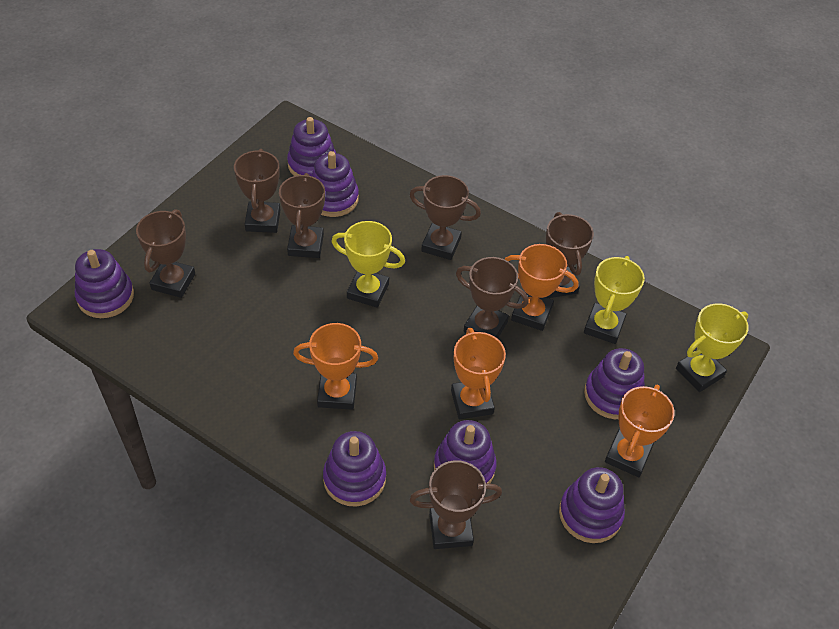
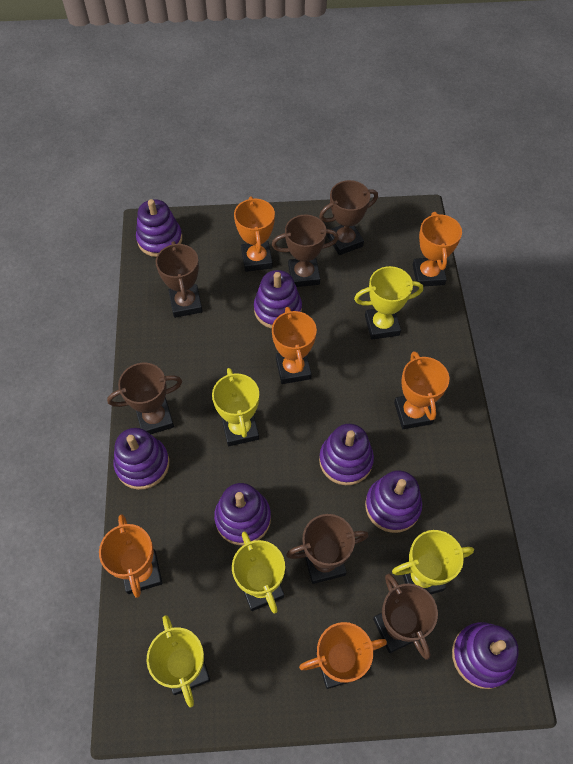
brown trophy: [136,209,195,298] [234,149,280,233] [279,173,325,258] [409,175,481,260] [409,460,502,549] [456,257,529,339] [546,212,594,298] = 7 -> [107,363,182,434] [156,241,203,318] [272,215,339,287] [286,514,369,584] [319,180,378,255] [373,574,438,660] = 6
orange trophy: [293,323,378,410] [451,328,506,420] [505,244,578,331] [605,384,675,477] = 4 -> [99,514,162,598] [234,196,275,272] [272,307,317,384] [299,622,387,689] [394,351,449,429] [413,212,462,287] = 6
yellow trophy: [331,221,405,308] [584,256,645,344] [676,303,749,392] = 3 -> [147,615,210,707] [212,368,259,446] [232,532,285,613] [354,266,423,340] [392,530,474,594] = 5

